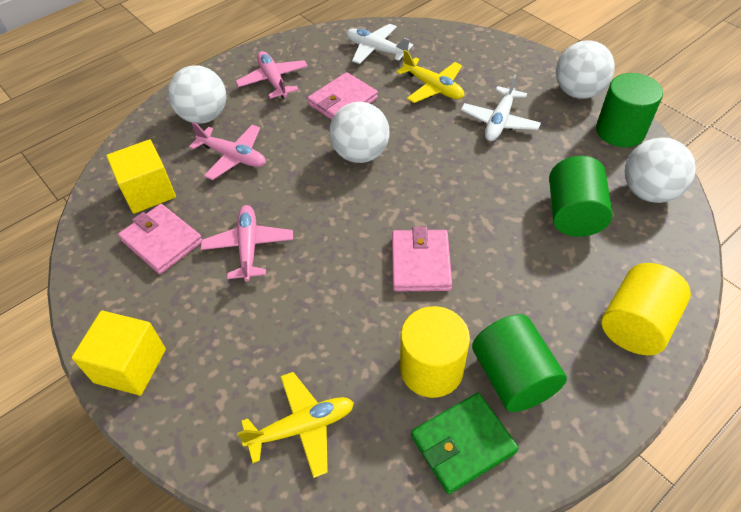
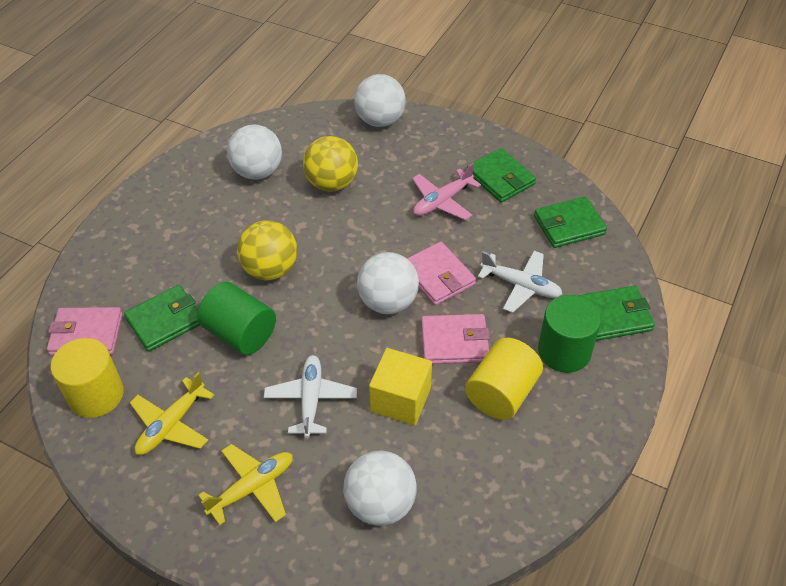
green cylinder: [472,314,567,412] [549,156,613,237] [596,73,663,147] = 3 -> [197,282,276,355] [538,295,601,373] = 2
green wallet: [411,393,519,494] = 1 -> [124,285,200,352] [467,148,536,203] [534,197,607,248] [579,286,655,341] = 4
pink plane: [189,122,266,180] [200,205,293,282] [235,51,308,99] = 3 -> [412,163,481,220] = 1
yellow ball: none = 0 -> [237,220,297,281] [303,136,358,192] = 2
yellow cube: [72,310,166,396] [106,139,176,214] = 2 -> [369,348,432,425] = 1

